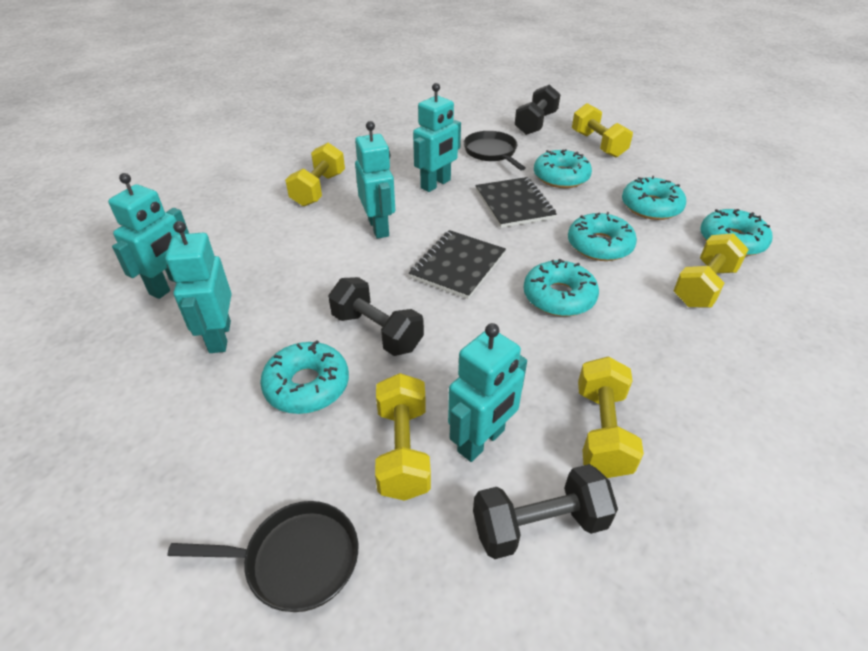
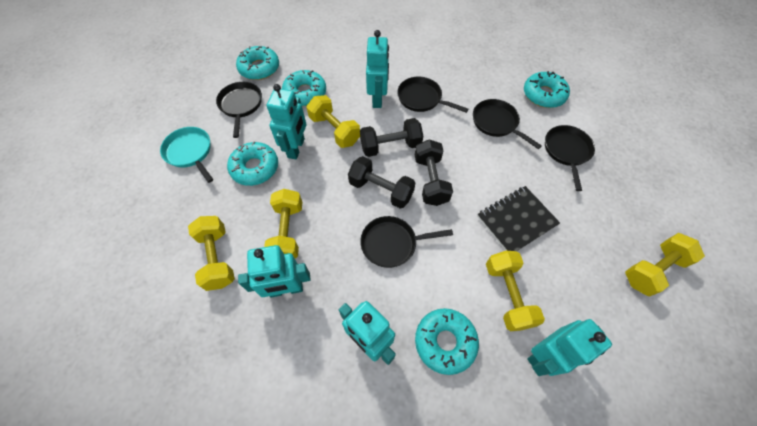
black notebook: [409,230,506,299] [475,177,557,228] = 2 -> [477,186,560,251] = 1
black pan: [167,501,358,612] [464,131,526,171] = 2 -> [216,82,262,138] [360,216,453,268] [397,77,468,113] [473,99,542,149] [545,125,595,191] = 5
turquoise donut: [260,340,349,414] [524,259,599,316] [534,149,592,188] [568,212,637,261] [622,176,686,220] [700,209,772,256] = 6 -> [227,141,278,186] [236,46,279,80] [282,70,326,106] [415,308,479,375] [524,71,570,108] = 5
turquoise pan: none = 0 -> [160,127,213,183] = 1

